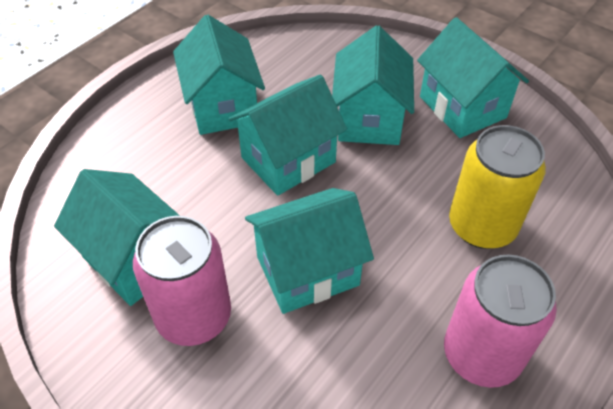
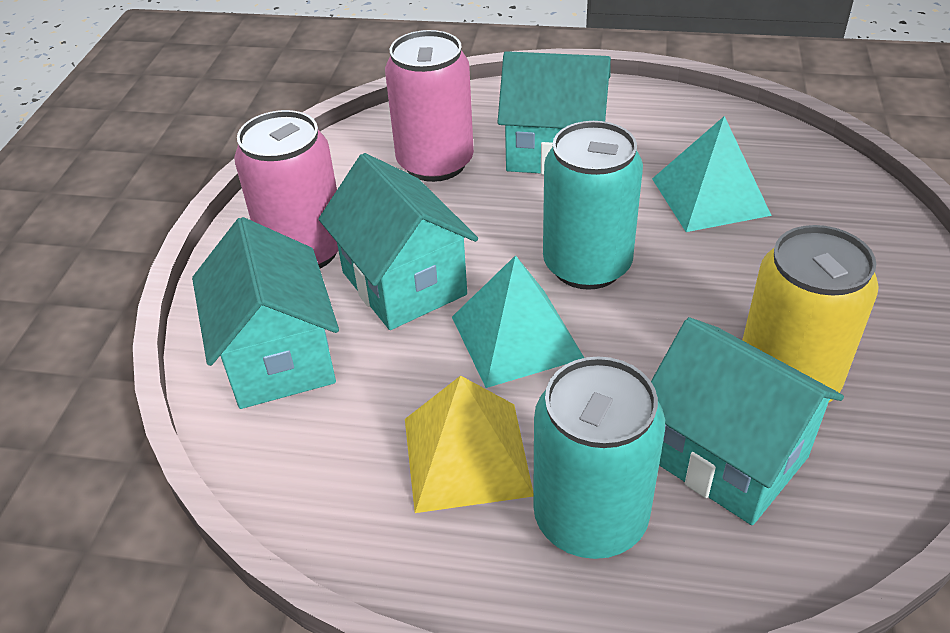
turquoise can: none = 0 -> [533,357,665,559] [543,121,643,290] = 2
turquoise house: [54,169,180,306] [173,15,265,135] [228,75,347,196] [245,188,374,314] [332,25,414,145] [417,17,529,138] = 6 -> [192,217,339,409] [318,153,478,330] [497,51,611,175] [651,317,844,525] = 4
turquoise pyramid: none = 0 -> [452,255,584,388] [652,116,772,232] = 2
yellow pyramid: none = 0 -> [405,376,533,513] = 1

